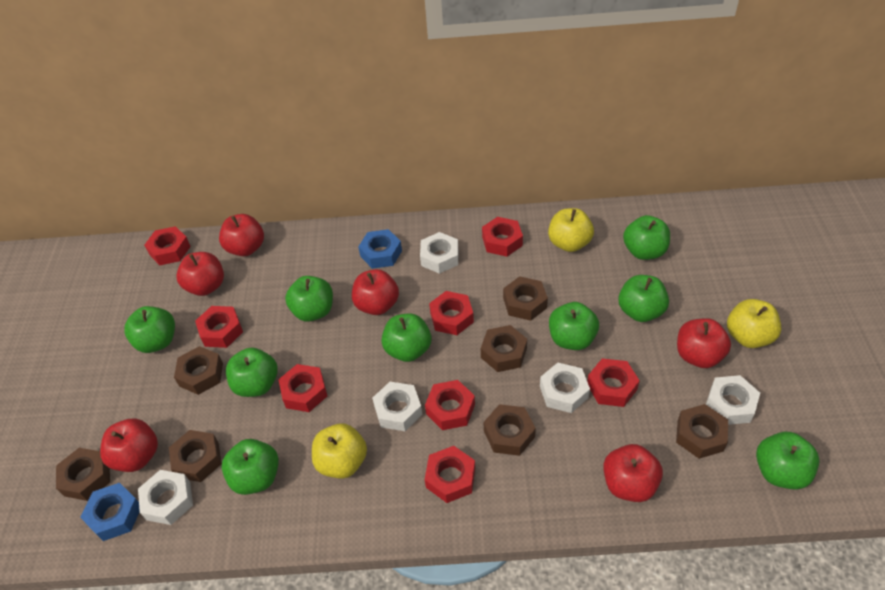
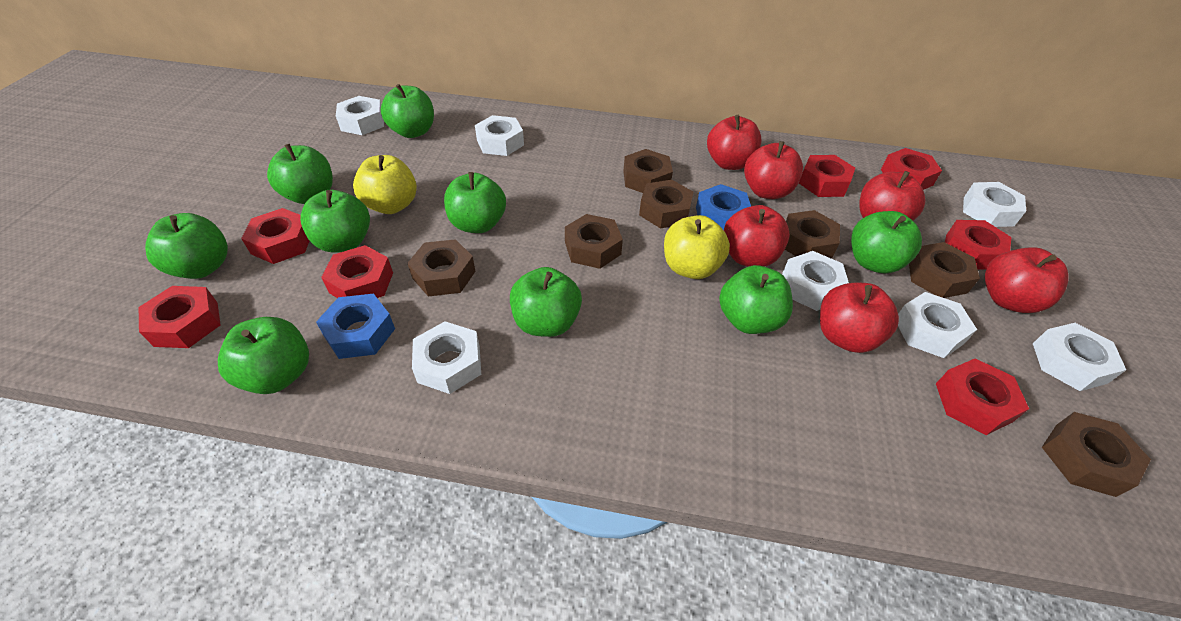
red nut: [144,226,191,265] [195,306,243,348] [278,364,327,412] [425,380,475,430] [425,446,475,503] [429,291,474,335] [482,217,523,257] [587,358,640,407] = 8 -> [139,286,221,348] [241,208,309,264] [321,245,393,298] [799,155,855,197] [881,148,942,190] [936,359,1029,435] [945,220,1011,270] = 7
white nut: [138,470,193,525] [372,382,423,431] [420,232,458,274] [540,363,590,413] [706,375,760,425] = 5 -> [336,96,384,135] [412,321,481,394] [475,115,524,156] [782,251,849,311] [898,292,977,358] [963,182,1026,227] [1033,323,1126,391] = 7
yellow apple: [312,424,367,479] [548,208,594,252] [727,299,781,348] = 3 -> [353,155,417,214] [664,215,730,279] = 2

